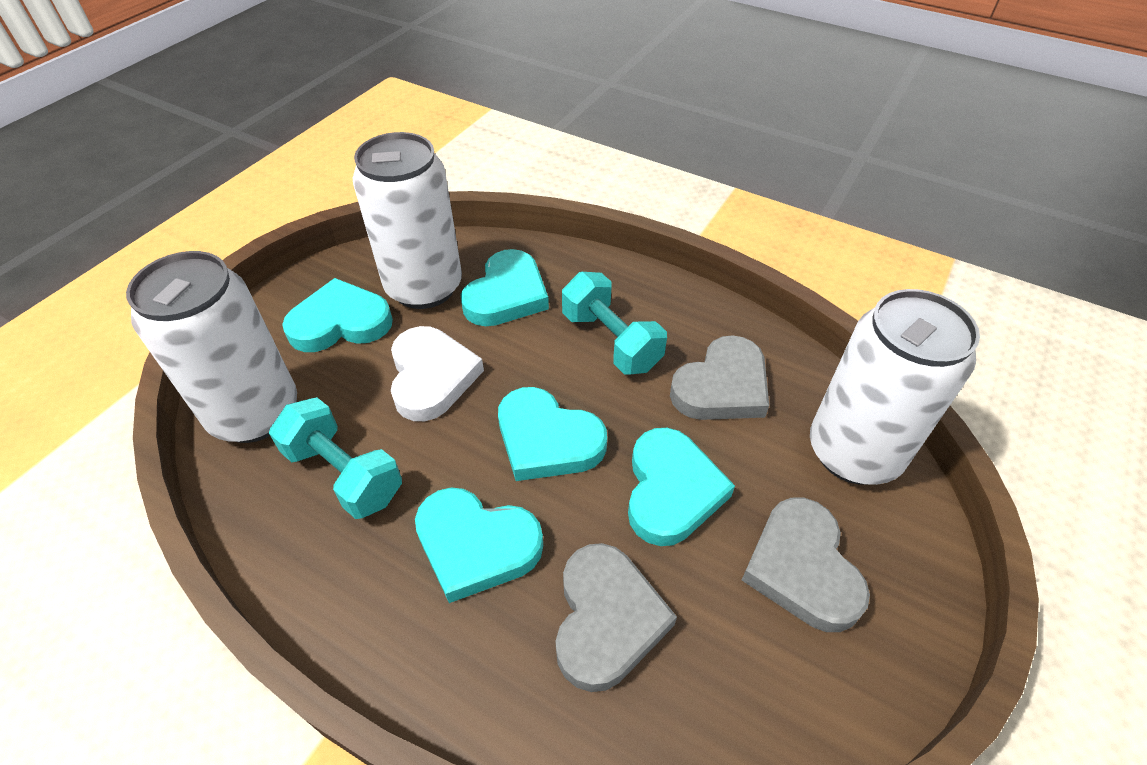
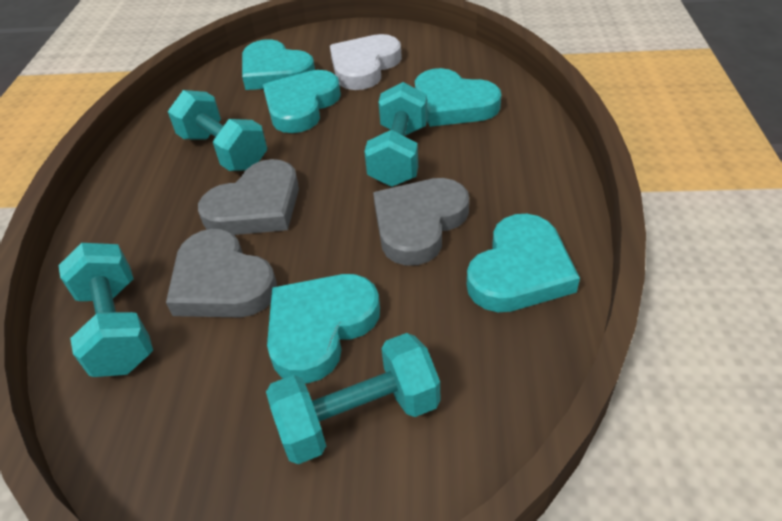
turquoise dumbbell: [269,397,402,519] [562,272,667,374] = 2 -> [58,243,153,377] [168,90,267,171] [266,333,440,464] [364,82,427,187] = 4
white can: [126,251,297,443] [353,132,462,309] [810,289,980,485] = 3 -> none = 0

